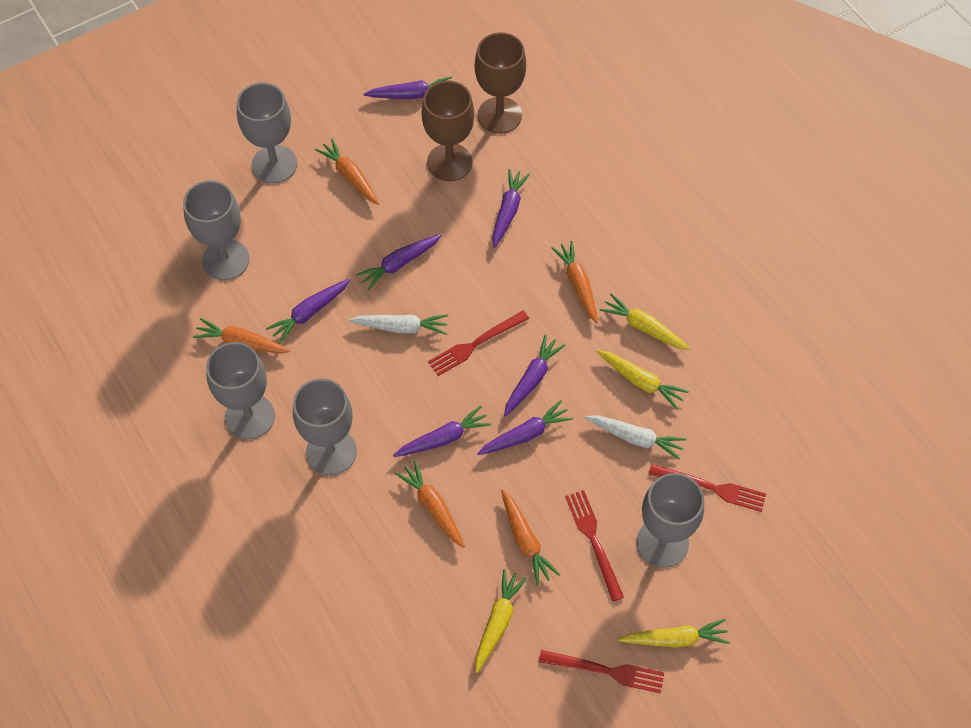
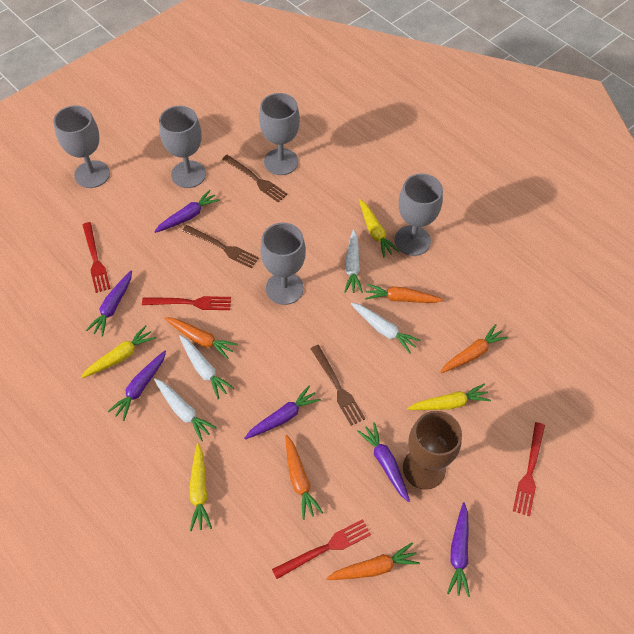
brown fork: none = 0 -> [182,225,259,269] [222,155,288,203] [310,345,365,426] = 3
brown goblet: [421,80,474,181] [475,32,526,134] = 2 -> [403,411,462,490] = 1
purple carrot: [266,279,350,344] [356,234,442,291] [363,76,452,99] [393,406,492,457] [477,400,573,455] [492,169,530,248] [504,334,565,417] = 7 -> [86,270,132,337] [108,351,166,421] [154,190,220,233] [244,386,321,439] [357,422,410,502] [447,502,470,597] = 6
white carrot: [349,314,448,335] [585,415,686,460] = 2 -> [154,378,217,441] [179,335,234,399] [344,229,363,293] [351,303,421,354] = 4

